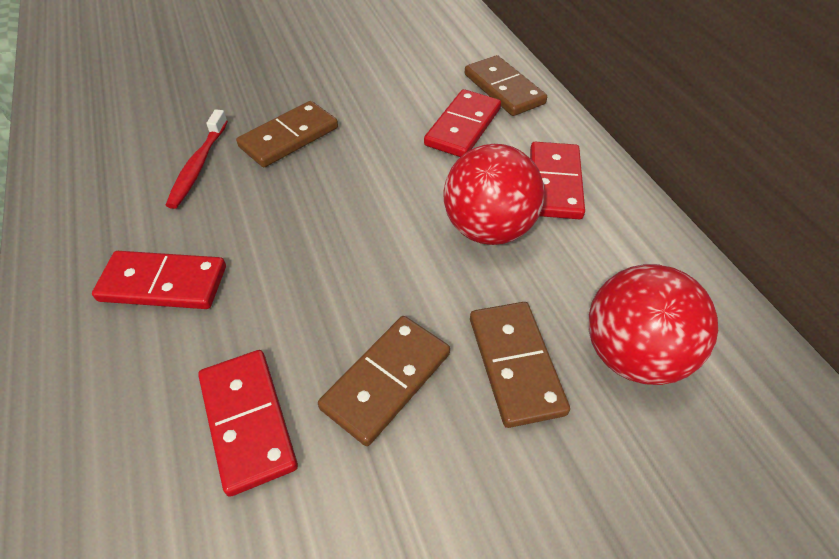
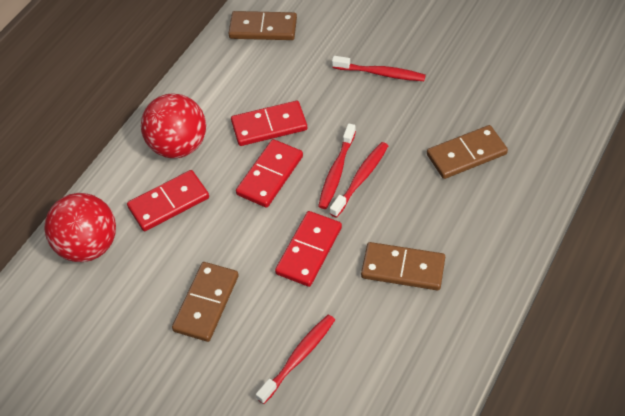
red toothbrush: [165,109,228,209] = 1 -> [256,314,335,404] [318,123,356,209] [330,142,388,218] [332,56,426,81] = 4

